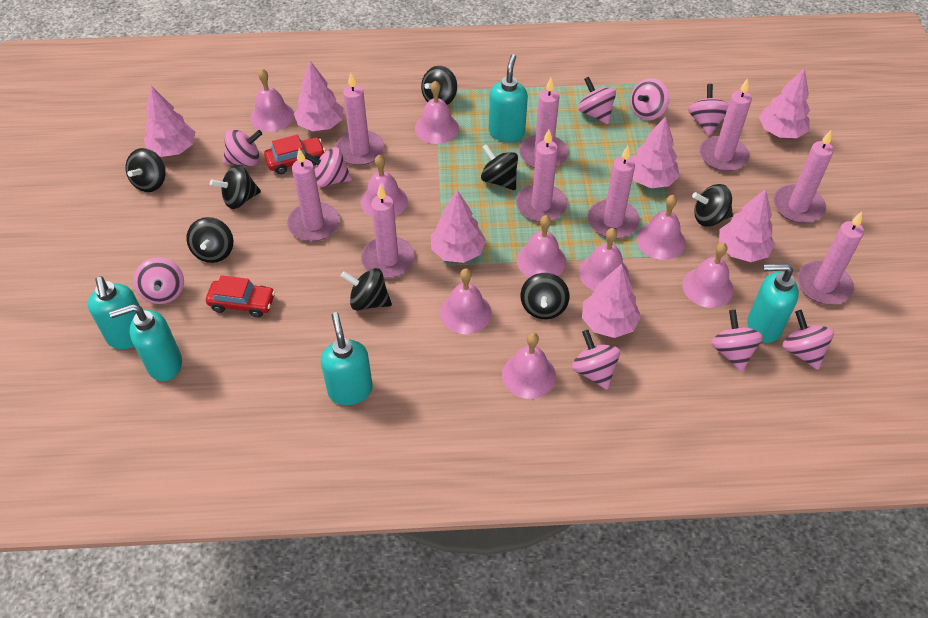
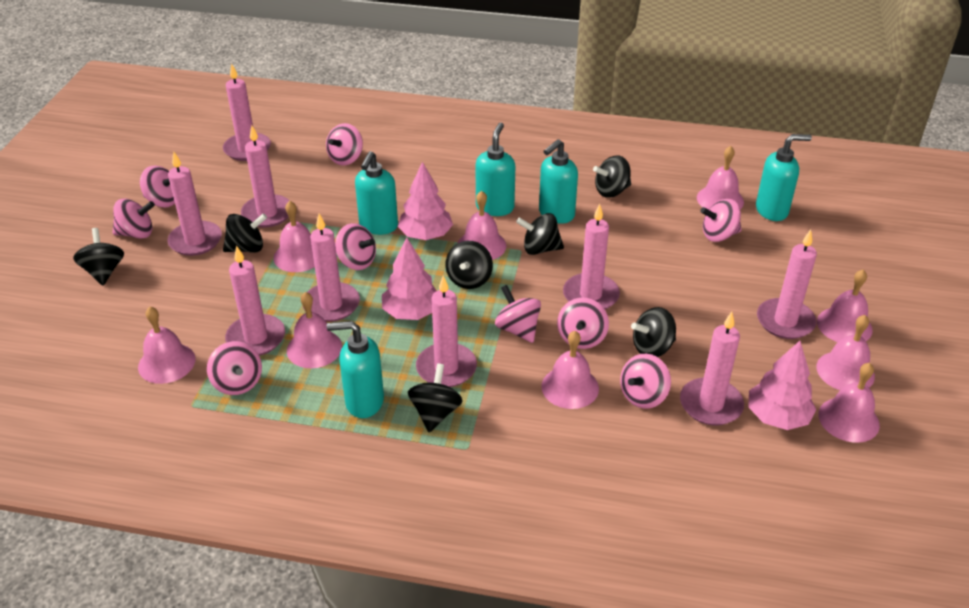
black spinning top: [125,148,166,192] [187,217,233,263] [210,165,261,209] [341,268,392,311] [421,66,457,105] [481,144,518,190] [521,273,569,319] [692,184,733,227] = 8 -> [73,228,124,285] [223,213,267,253] [408,363,462,432] [445,241,493,289] [516,213,564,255] [593,156,631,198] [631,307,676,357] = 7
pink tree: [144,86,196,157] [294,61,343,131] [431,190,486,263] [582,264,641,338] [631,116,679,188] [719,189,775,262] [759,68,810,138] = 7 -> [382,237,437,320] [398,162,453,240] [748,341,817,430] = 3
red car: [206,275,275,318] [264,135,326,174] = 2 -> none = 0

